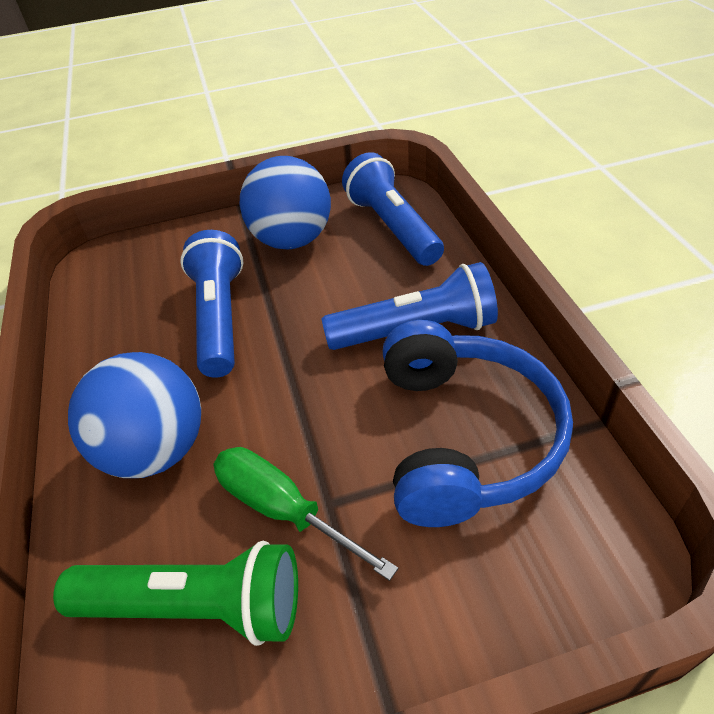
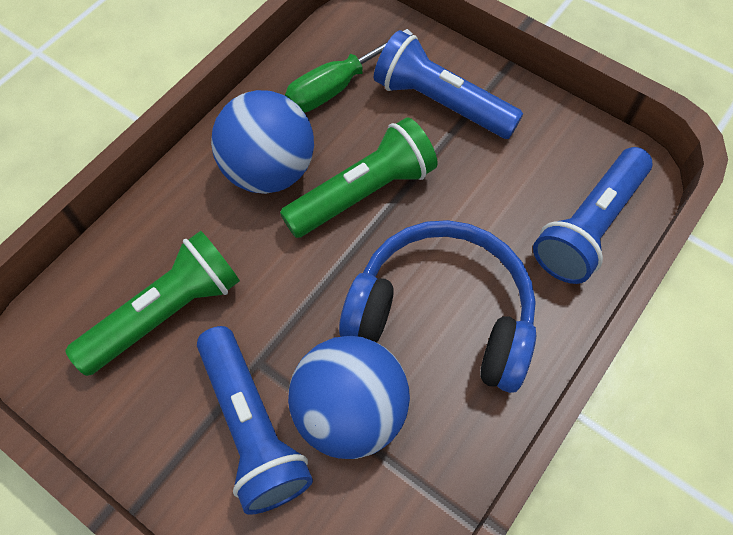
green flashlight: [53,541,298,646] = 1 -> [65,231,240,376] [280,117,438,238] = 2

